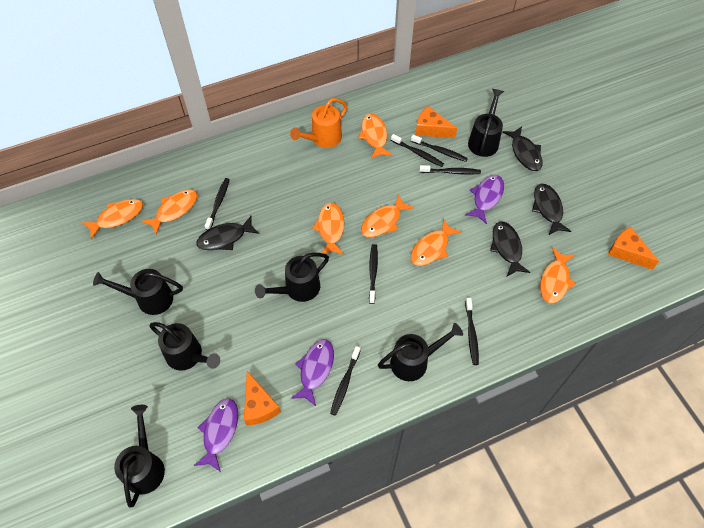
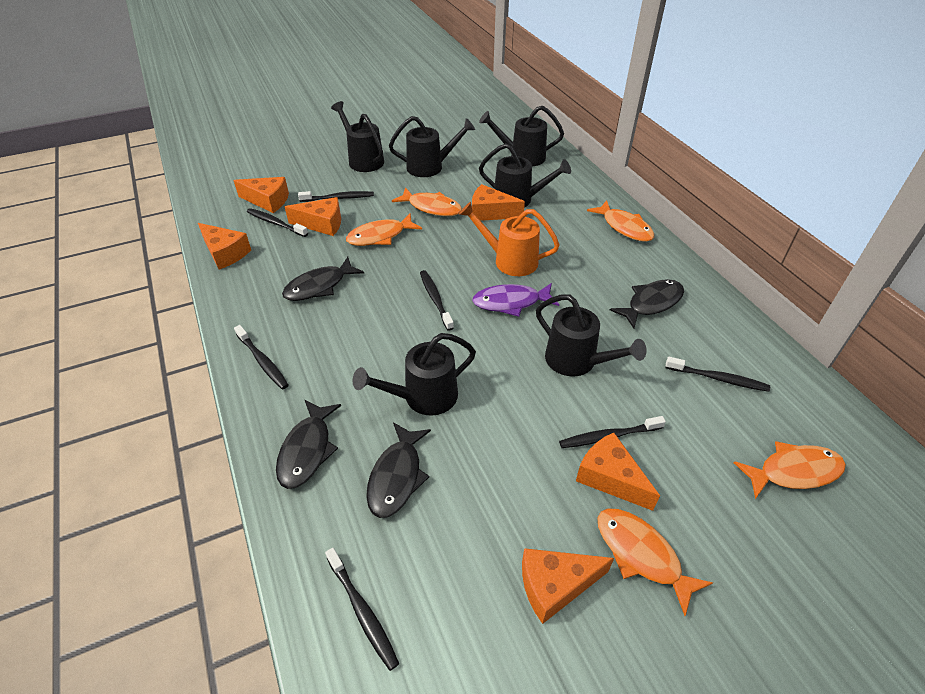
orange cheese: [244,371,281,425] [415,106,457,138] [608,227,659,270] = 3 -> [198,223,251,270] [233,177,289,213] [285,197,341,236] [472,184,525,221] [522,548,614,624] [576,433,660,511] = 6
orange fish: [82,199,143,239] [141,189,197,235] [312,202,344,255] [358,113,392,159] [361,195,414,237] [410,219,462,266] [540,247,576,303] = 7 -> [346,213,422,246] [392,187,462,216] [587,200,654,242] [597,509,713,616] [734,441,846,499] = 5
purple fish: [194,398,238,472] [291,340,334,406] [465,175,504,224] = 3 -> [472,283,559,317] = 1

